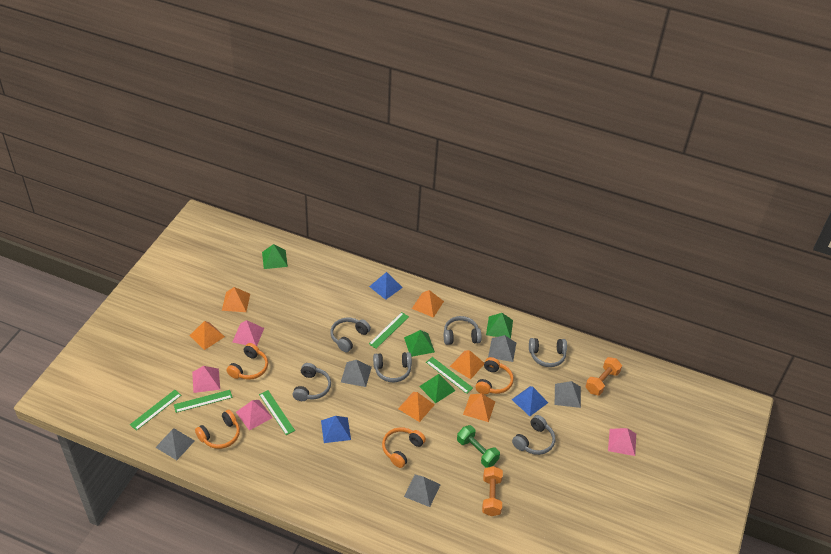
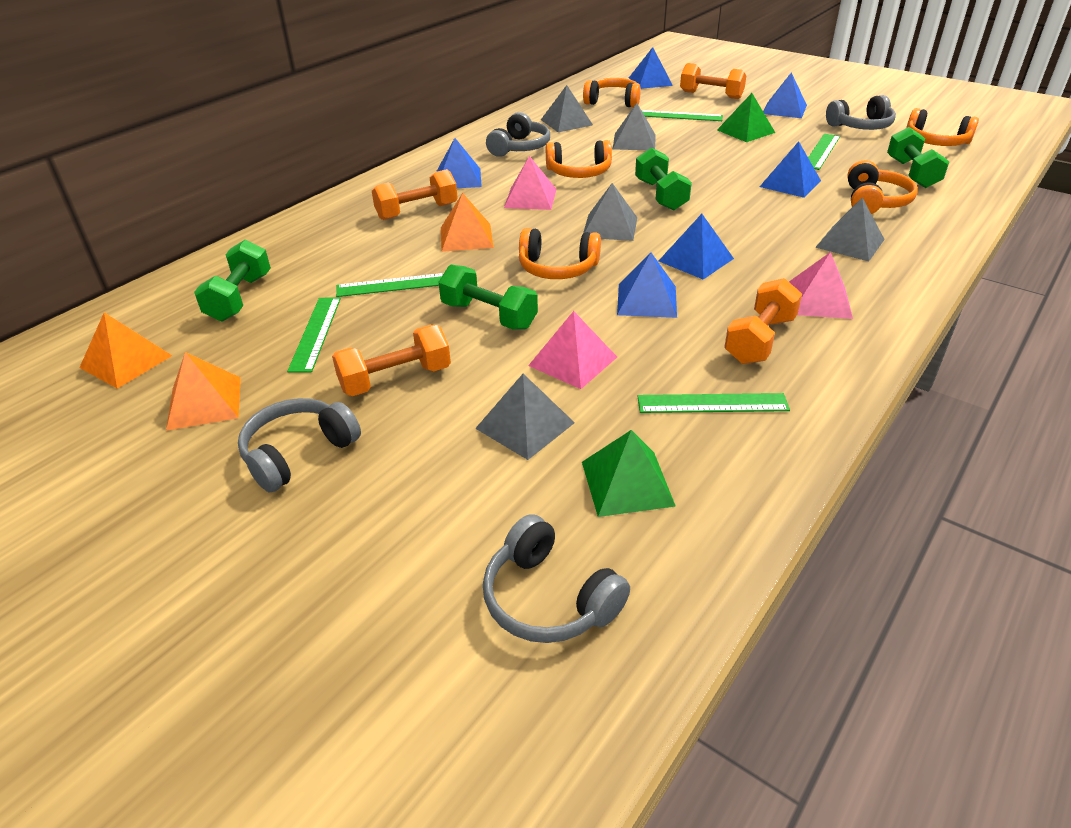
blue pyramid: [321,416,351,443] [369,272,403,300] [511,386,548,416] = 3 -> [437,138,482,188] [617,253,677,318] [629,47,673,89] [659,214,734,279] [760,141,821,198] [763,72,807,118] = 6
green dumbbell: [457,425,500,468] = 1 -> [194,239,271,322] [438,265,538,330] [635,148,692,211] [887,127,949,188] = 4
green pyramid: [262,244,288,269] [404,330,435,357] [419,374,456,403] [486,313,513,339] = 4 -> [582,430,676,517] [717,93,775,142] = 2
grey headphones: [293,363,331,401] [330,317,371,352] [373,352,412,382] [444,316,482,345] [512,415,555,455] [529,338,567,367] = 6 -> [238,398,361,492] [483,514,630,643] [486,112,550,157] [826,95,896,130] = 4
orange dumbbell: [482,466,503,516] [585,357,622,395] = 2 -> [332,325,451,396] [372,169,458,220] [680,63,746,99] [724,278,802,364] = 4
orange headphones: [195,410,240,449] [227,343,268,380] [382,427,426,468] [475,357,514,394] = 4 -> [519,228,601,279] [546,140,612,178] [583,78,641,107] [847,160,918,214] [906,108,979,146] = 5
orange pyramid: [189,321,225,350] [222,287,250,312] [398,392,435,422] [412,290,444,318] [450,350,484,379] [463,394,495,422] = 6 -> [79,312,172,389] [166,352,241,431] [441,193,494,252] = 3
pink pyramid: [192,366,220,393] [232,320,264,346] [236,400,273,431] [608,428,636,456] = 4 -> [504,156,557,210] [528,311,617,389] [789,252,853,319] = 3

